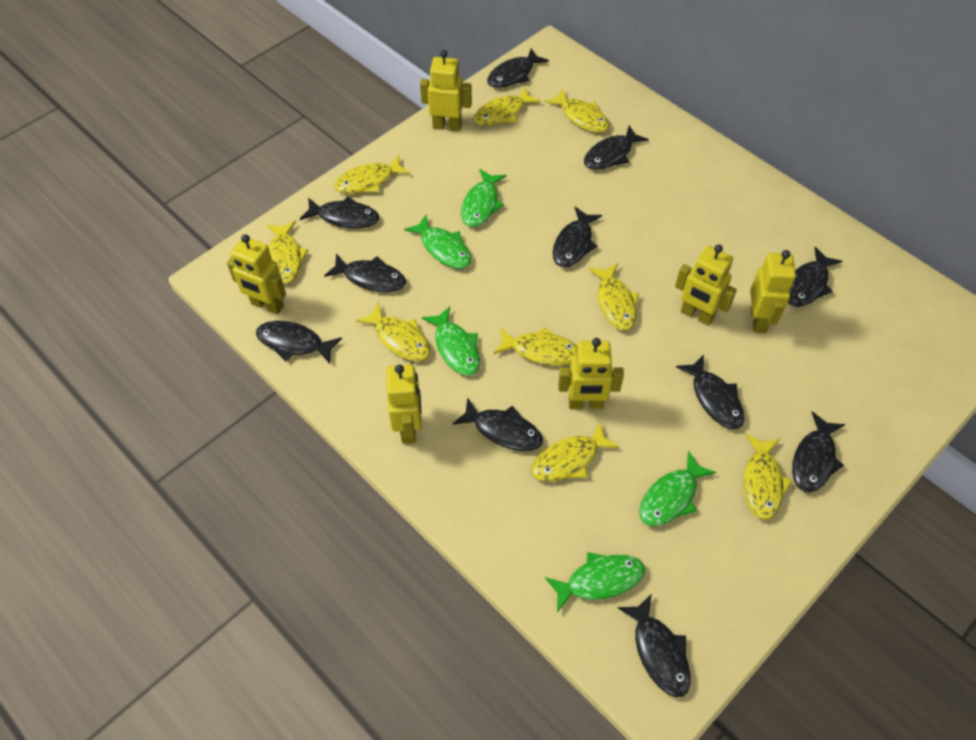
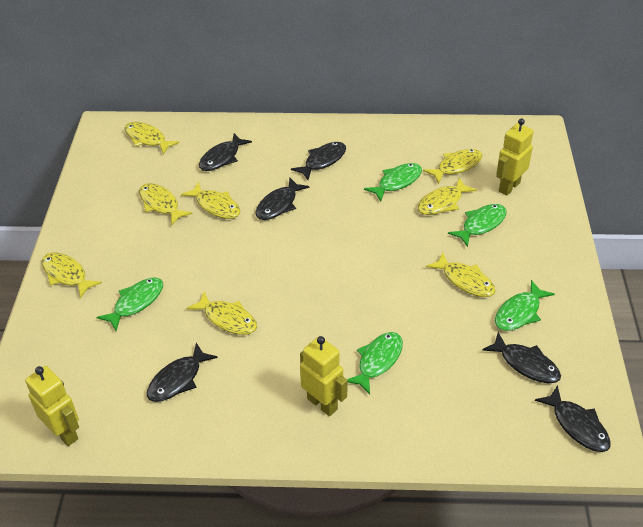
black fish: [256,321,342,364] [300,197,379,228] [324,253,406,292] [453,397,543,451] [487,48,549,88] [553,207,602,267] [584,125,649,170] [618,594,691,697] [676,354,745,429] [788,247,842,307] [792,412,845,492] = 11 -> [147,343,218,402] [199,133,252,171] [255,177,309,220] [291,142,346,180] [482,332,561,383] [535,385,611,452] = 6
yellow fish: [267,221,308,284] [334,155,410,194] [356,302,430,361] [473,86,541,126] [493,327,577,365] [531,422,619,482] [544,89,609,133] [589,263,639,331] [743,434,792,520] = 9 -> [41,252,102,298] [124,122,180,155] [139,183,192,225] [181,182,240,219] [187,291,257,335] [418,178,477,215] [423,149,482,184] [426,252,495,297] = 8
yellow robot: [227,234,286,315] [386,364,422,444] [420,50,472,131] [558,338,624,409] [675,244,737,326] [750,250,796,333] = 6 -> [25,366,79,446] [300,336,348,416] [496,118,533,195] = 3

